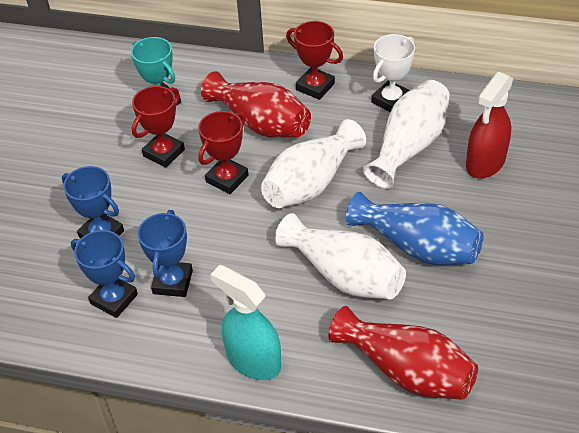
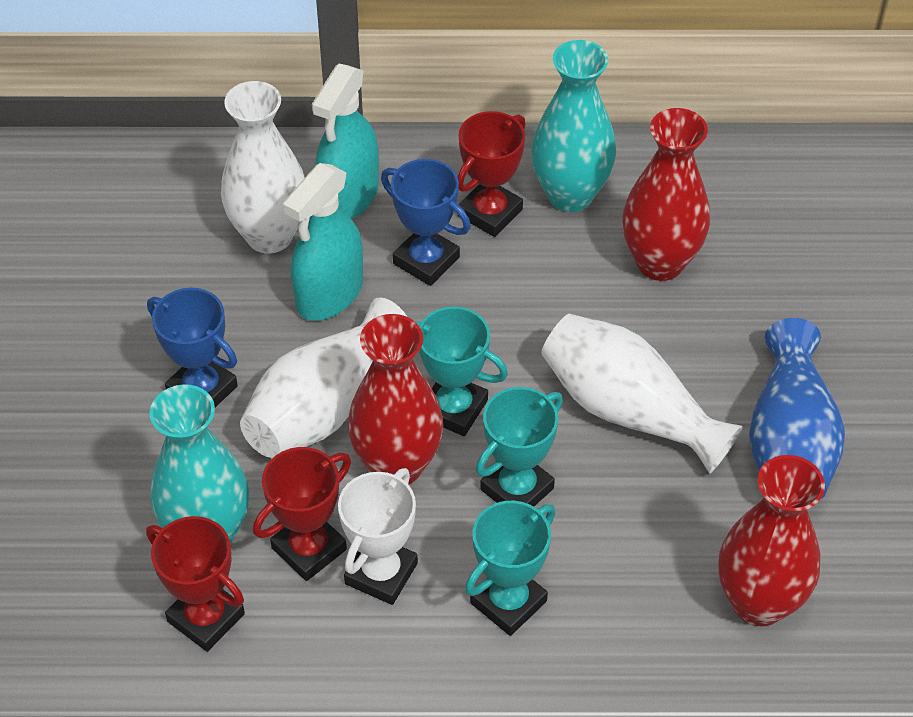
blue trophy: [62,166,124,239] [71,230,138,318] [137,210,193,297] = 3 -> [147,288,238,408] [381,159,471,286] = 2
red spray bottle: [466,72,513,179] = 1 -> none = 0
red vase: [201,71,311,138] [328,306,478,400] = 2 -> [348,314,443,485] [622,108,710,281] [719,455,825,626] = 3
turquoise spray bottle: [210,265,281,380] = 1 -> [283,163,363,321] [312,64,379,219] = 2
turquoise trophy: [131,37,181,106] = 1 -> [415,306,508,436] [465,501,556,636] [476,387,563,507] = 3
turquoise vase: none = 0 -> [150,384,249,544] [531,40,616,212] = 2

